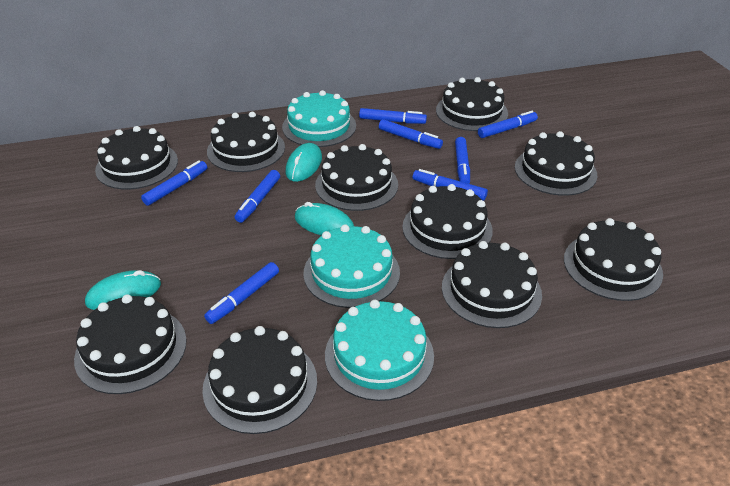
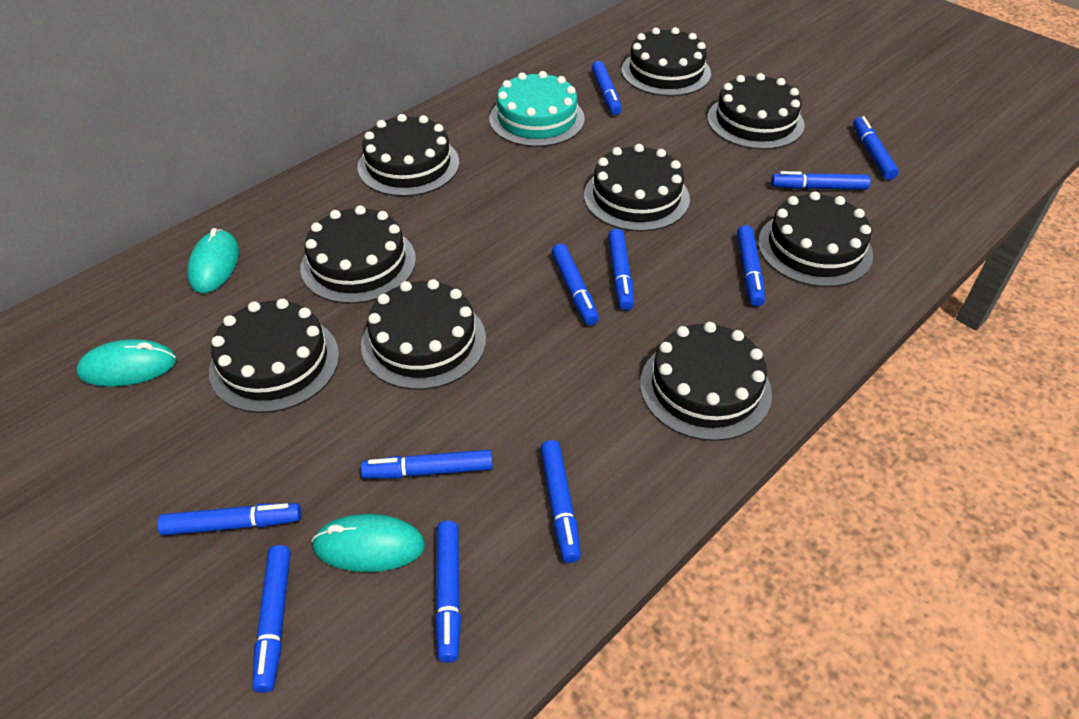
black cake: [74,294,187,394] [95,126,178,190] [202,326,317,434] [207,112,285,172] [315,144,398,211] [402,184,493,259] [436,77,508,131] [442,241,542,328] [515,131,597,196] [564,218,663,301] = 10 -> [209,299,339,413] [301,205,416,304] [357,114,459,197] [361,279,486,390] [584,144,690,232] [622,27,711,96] [640,322,772,441] [708,73,805,150] [758,191,873,287] = 9
blue marker: [141,160,207,206] [204,262,279,324] [235,170,280,223] [359,108,427,124] [379,119,443,149] [413,169,488,200] [455,137,470,184] [478,111,538,138] = 8 -> [157,503,301,536] [252,545,291,693] [361,450,493,479] [435,521,461,663] [540,440,581,563] [552,244,599,325] [592,61,622,115] [608,229,634,311] [737,225,765,307] [771,171,871,190] [853,116,899,180] = 11
turquoise cake: [282,90,356,147] [303,224,400,308] [325,300,434,401] = 3 -> [490,71,585,147] = 1

